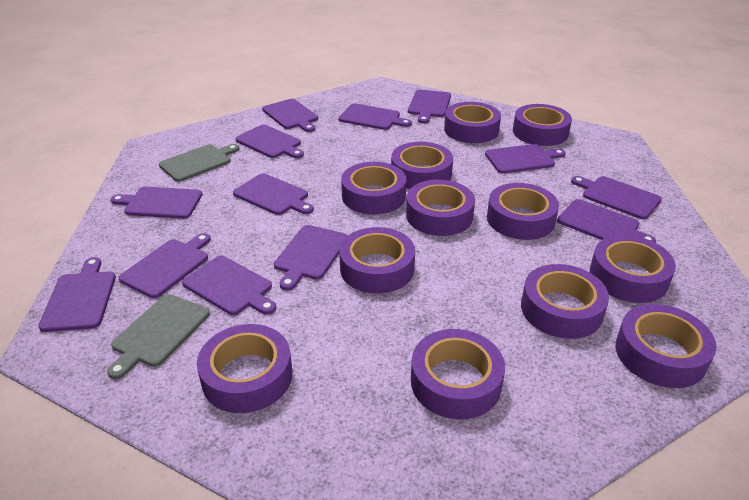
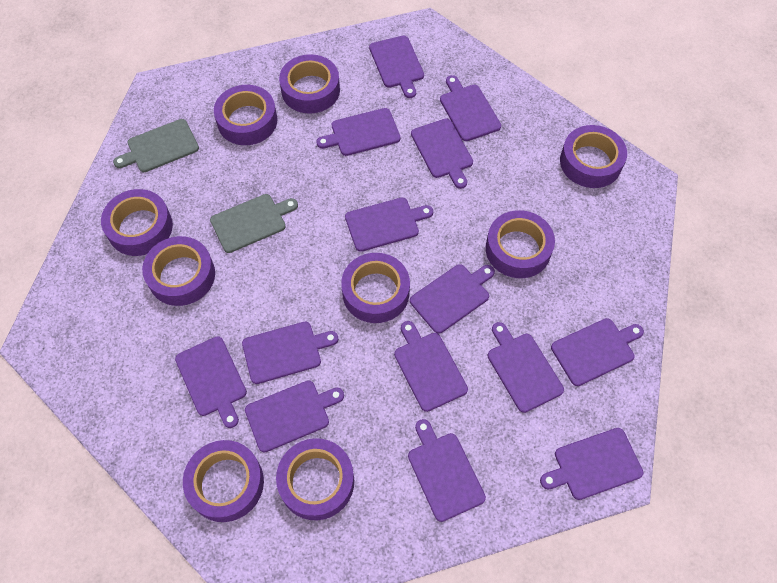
purple cutting board: [38,257,116,332] [111,187,202,219] [118,233,211,298] [182,256,276,315] [233,173,314,215] [235,125,304,158] [262,99,318,132] [274,225,348,291] [338,103,412,130] [408,90,451,123] [485,144,566,174] [557,199,656,243] [571,176,662,219] = 13 -> [175,336,247,428] [242,322,338,384] [245,380,344,453] [316,108,401,156] [345,198,433,252] [369,36,424,98] [394,321,468,412] [408,419,486,522] [410,264,495,334] [411,118,473,189] [440,75,501,141] [487,322,564,413] [540,428,643,500] [551,318,644,386] = 14
purple tape: [197,324,292,413] [339,227,415,293] [341,162,406,214] [391,142,453,189] [406,180,475,236] [411,329,505,419] [444,102,501,143] [487,183,559,240] [513,104,572,146] [521,264,609,339] [590,235,676,303] [615,304,716,388] = 12 -> [101,189,173,256] [142,236,215,306] [183,440,264,522] [214,85,277,145] [276,438,354,520] [279,54,340,114] [341,253,410,323] [486,210,555,278] [560,125,627,188] = 9

